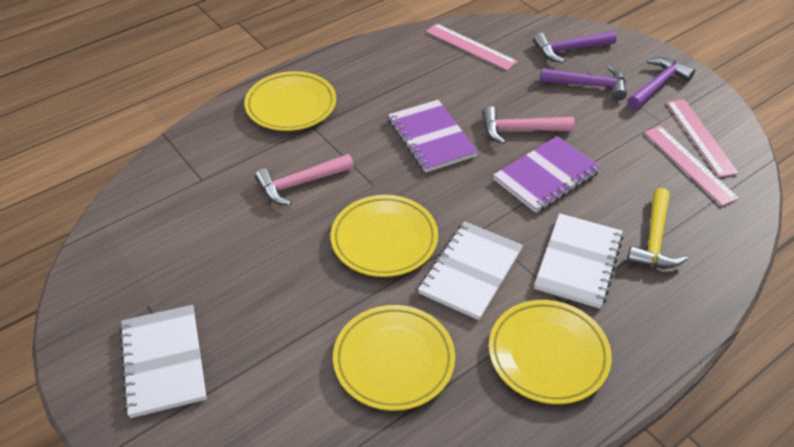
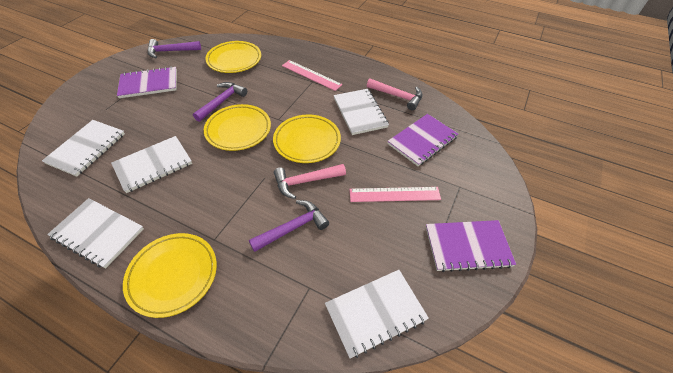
pink ruler: [426,23,518,70] [644,126,739,206] [667,99,739,177] = 3 -> [282,60,343,91] [349,187,441,202] = 2
purple notebook: [388,100,478,173] [493,136,601,213] = 2 -> [117,66,177,98] [388,114,458,166] [426,220,516,272] = 3
white notebook: [119,305,207,418] [418,221,523,320] [534,213,623,309] = 3 -> [42,120,125,177] [47,198,144,269] [111,136,192,193] [325,270,429,359] [334,89,389,135] = 5
yellow hammer: [627,188,688,269] = 1 -> none = 0

